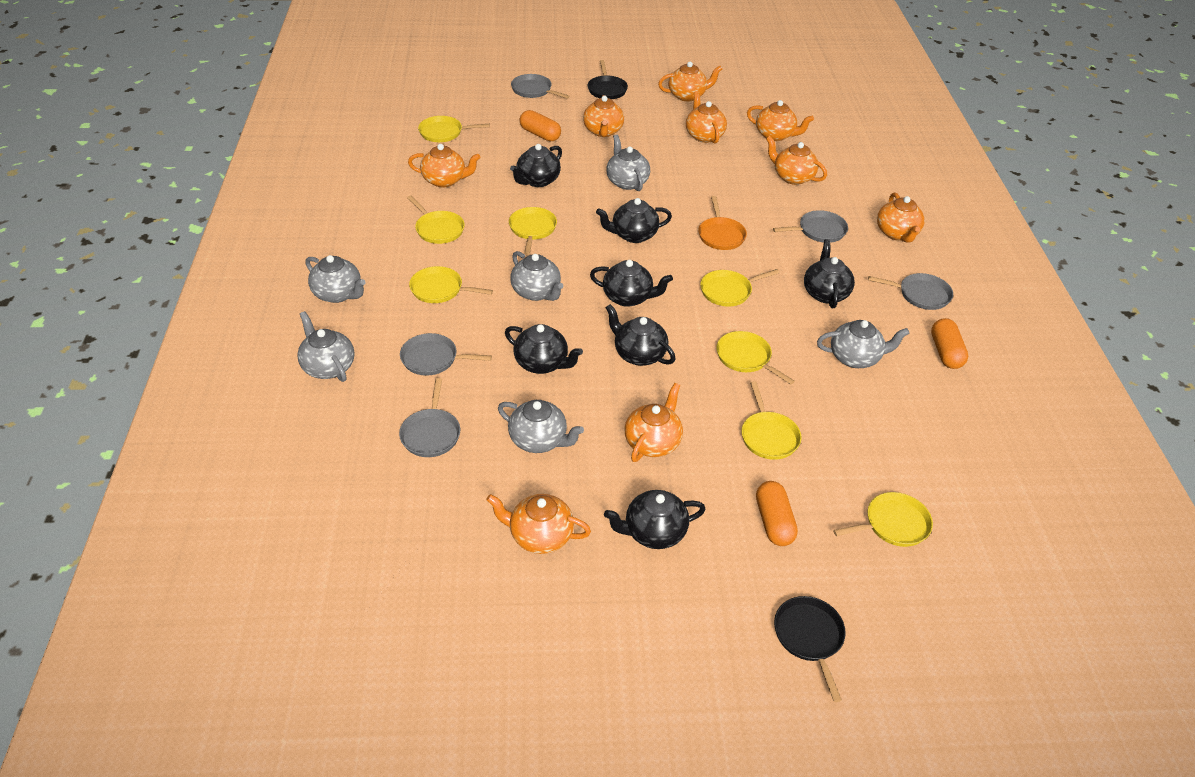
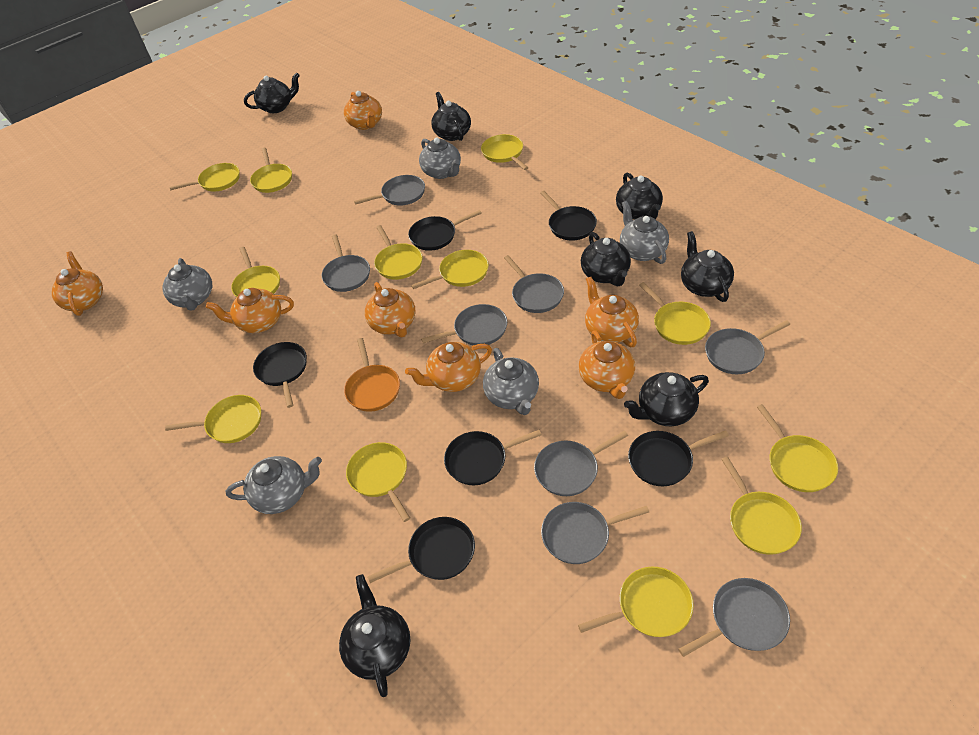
black pan: [588,60,628,99] [774,596,846,702] = 2 -> [253,342,307,408] [368,517,475,583] [408,210,482,251] [444,430,542,485] [540,191,597,241] [628,430,729,486] = 6
grey pan: [399,378,460,457] [400,333,492,376] [511,74,569,99] [773,210,848,243] [868,273,953,310] = 5 -> [322,235,370,292] [354,175,425,206] [421,304,507,345] [504,255,564,313] [534,431,628,496] [541,502,649,564] [678,578,790,657] [705,320,790,374] = 8
grey teapot: [297,311,354,382] [305,255,366,303] [498,400,584,453] [510,251,563,301] [606,135,650,191] [817,320,910,368] = 6 -> [162,258,212,311] [226,456,322,514] [419,137,461,179] [483,348,539,415] [620,201,669,264] = 5
orange capsule: [520,110,561,141] [756,481,798,546] [931,318,968,369] = 3 -> none = 0
orange teapot: [408,144,480,187] [486,494,591,554] [583,95,624,137] [624,383,683,462] [658,62,722,102] [686,91,727,144] [747,100,814,141] [766,136,827,185] [877,192,925,243] = 9 -> [51,251,103,316] [206,288,294,333] [344,91,382,130] [365,282,416,337] [405,342,492,392] [579,330,635,399] [585,277,639,347] = 7
yellow pan: [407,195,465,244] [409,266,493,303] [418,116,490,142] [509,207,557,255] [700,269,780,307] [717,331,795,385] [742,381,802,460] [833,492,933,547] = 8 -> [165,395,261,443] [169,163,240,191] [231,247,280,297] [250,148,292,193] [346,442,410,522] [374,225,423,280] [411,250,489,289] [481,134,528,170] [578,567,694,637] [639,282,711,345] [721,456,802,555] [757,404,838,492] = 12

